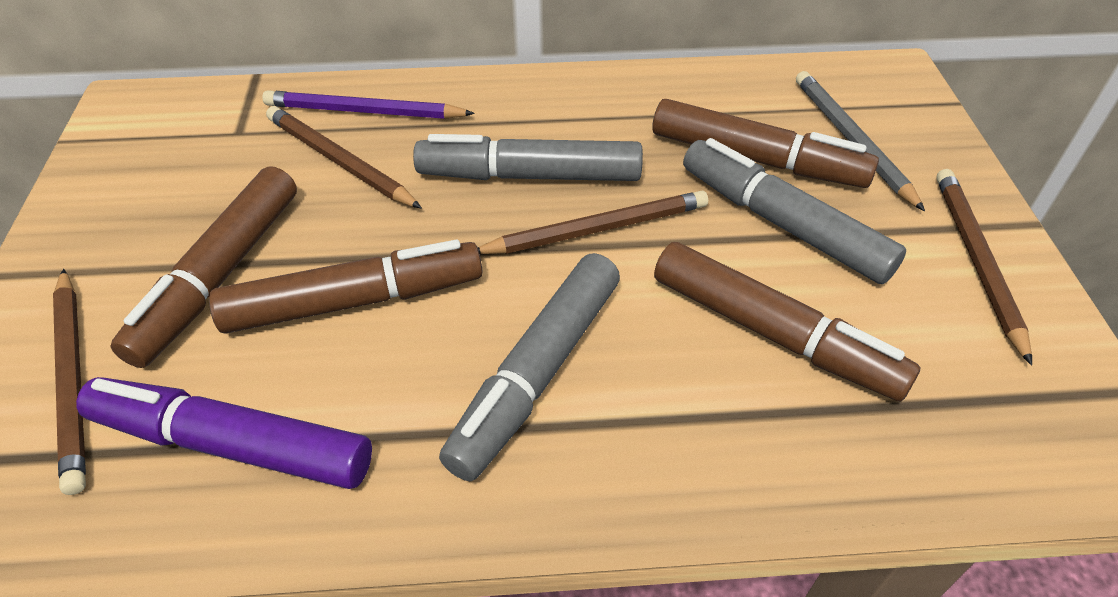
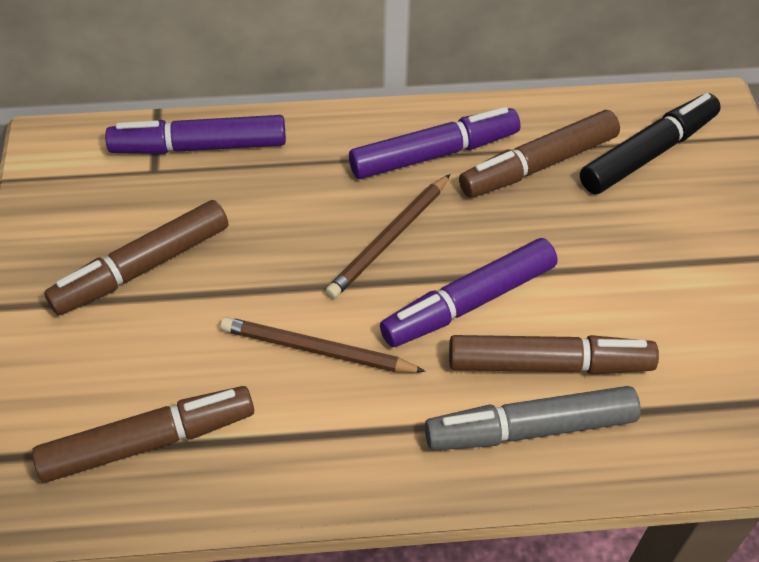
black marker: none = 0 -> [580,93,721,194] = 1
brown pencil: [53,269,86,495] [266,106,422,209] [478,191,708,254] [936,169,1032,366] = 4 -> [220,317,426,373] [325,174,450,299] = 2
grey marker: [413,134,643,181] [439,253,620,481] [683,138,906,284] = 3 -> [425,386,641,450] = 1
grey pencil: [796,71,925,211] = 1 -> none = 0
purple marker: [76,377,372,489] = 1 -> [105,115,286,154] [349,107,520,179] [380,238,557,347] = 3
purple pencil: [262,90,475,119] = 1 -> none = 0

